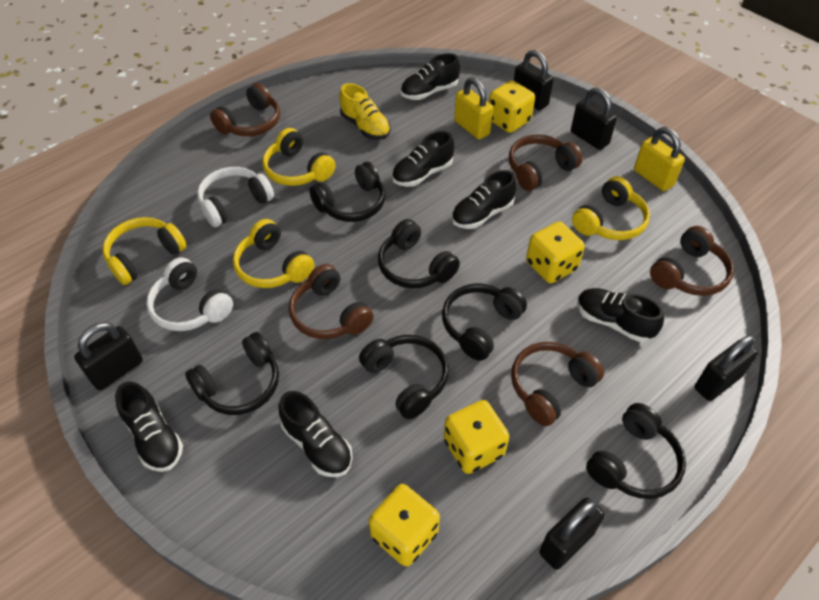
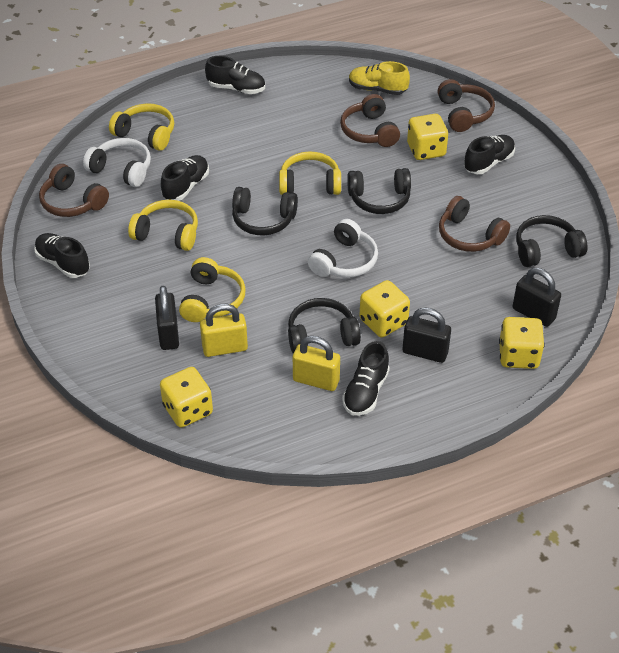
black headphones: [185,332,279,415] [309,162,386,222] [359,335,449,419] [378,219,460,288] [442,284,527,361] [586,403,686,499] = 6 -> [232,187,298,235] [288,298,361,354] [347,168,411,214] [516,215,588,267] = 4
black padlock: [74,322,143,390] [514,50,554,110] [539,498,605,570] [571,88,617,150] [694,335,758,401] = 5 -> [155,286,179,350] [403,307,451,363] [513,268,561,327] = 3
black shoe: [115,382,183,472] [278,391,353,477] [392,131,454,187] [401,53,460,100] [452,170,517,229] [577,288,664,342] = 6 -> [34,233,90,278] [161,155,209,201] [205,56,265,94] [342,341,390,416] [464,135,515,174] = 5
brown headphones: [210,83,280,136] [289,264,374,339] [509,135,583,191] [511,342,604,426] [650,226,734,296] = 5 -> [39,164,109,217] [340,94,400,147] [438,79,495,132] [439,196,510,252] = 4

